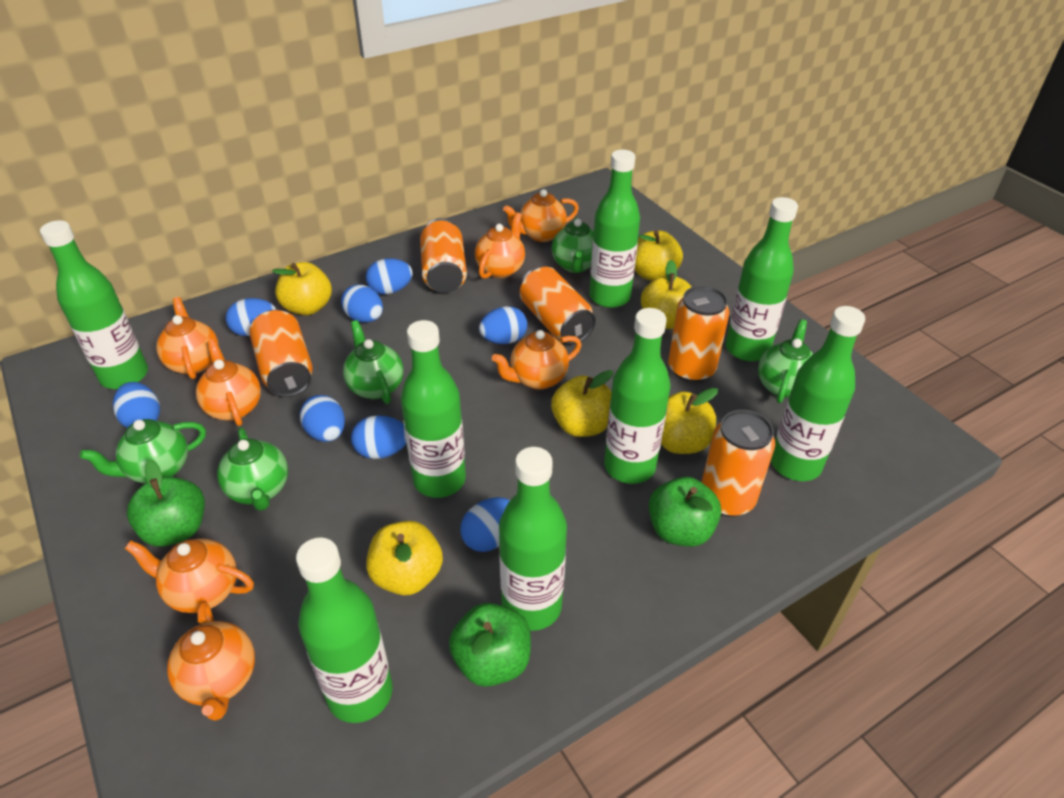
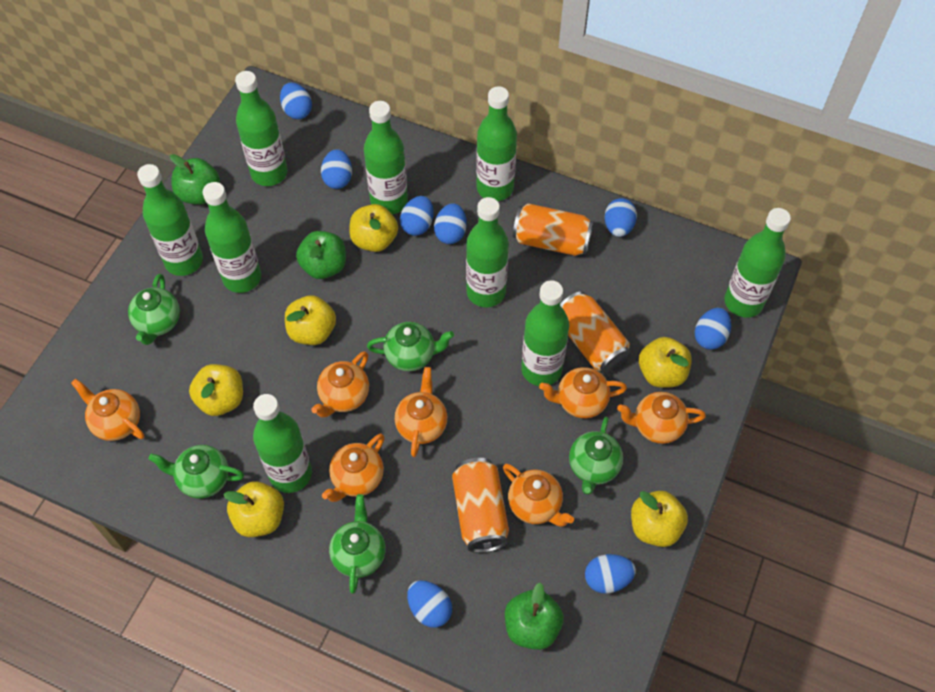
green bottle: [40,220,148,389] [296,538,392,723] [401,320,466,498] [499,447,567,631] [589,150,640,308] [604,308,671,484] [725,197,798,361] [771,306,865,481] = 8 -> [137,164,203,276] [203,182,261,293] [235,71,288,186] [253,394,312,493] [364,101,408,215] [466,197,509,307] [476,86,517,201] [521,280,569,386] [724,208,791,318] = 9
orange can: [249,310,313,397] [420,218,467,293] [520,267,596,345] [668,286,730,383] [702,410,775,517] = 5 -> [452,458,509,553] [513,203,594,256] [560,291,631,373] = 3

